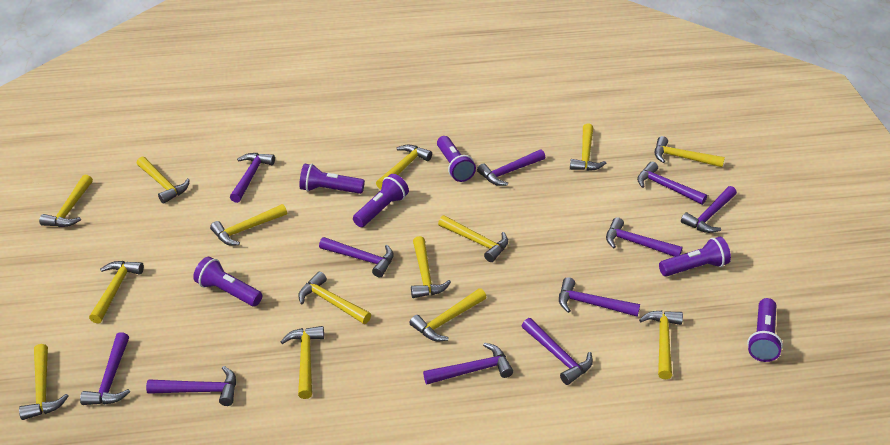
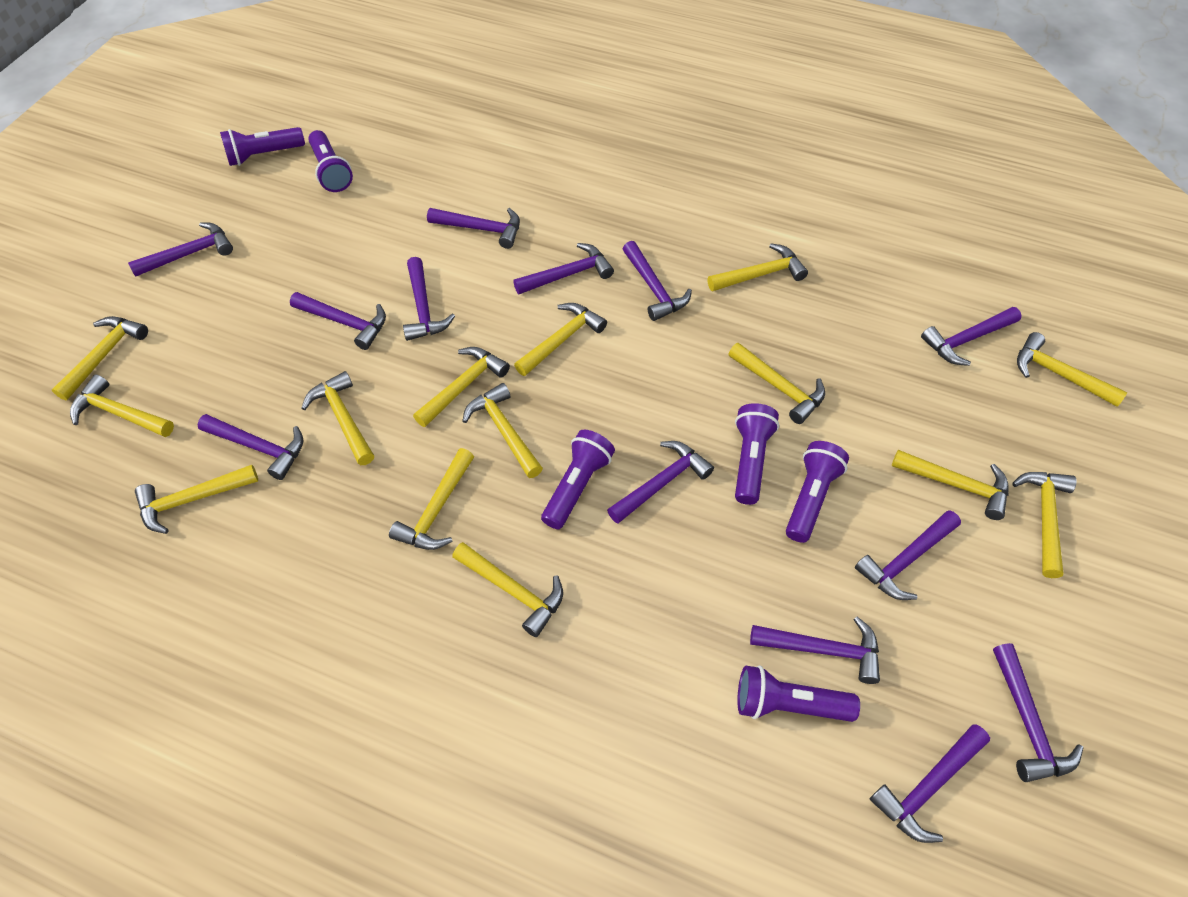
purple hammer: [80,332,130,405] [146,366,236,406] [230,153,275,203] [319,237,394,278] [423,343,513,384] [477,149,545,186] [522,318,593,385] [559,277,640,317] [606,217,683,257] [637,162,707,205] [681,186,737,233] = 11 -> [128,222,233,277] [198,414,304,480] [290,292,386,350] [403,257,455,341] [427,208,520,249] [513,243,614,294] [607,441,714,524] [623,241,692,321] [750,616,880,684] [855,510,961,600] [870,724,990,843] [921,307,1022,366] [993,643,1083,782] = 13

